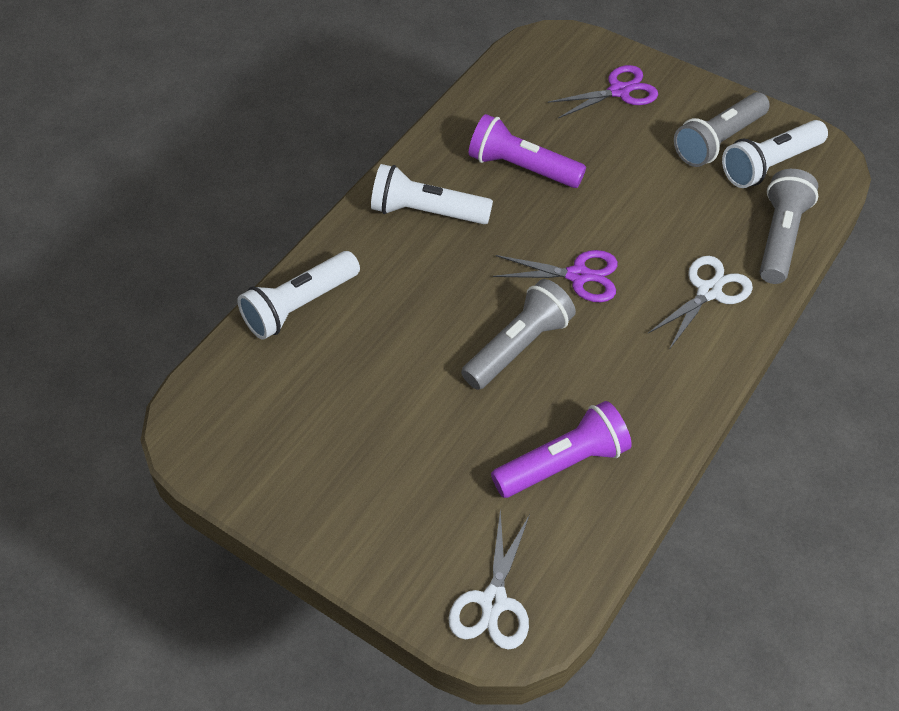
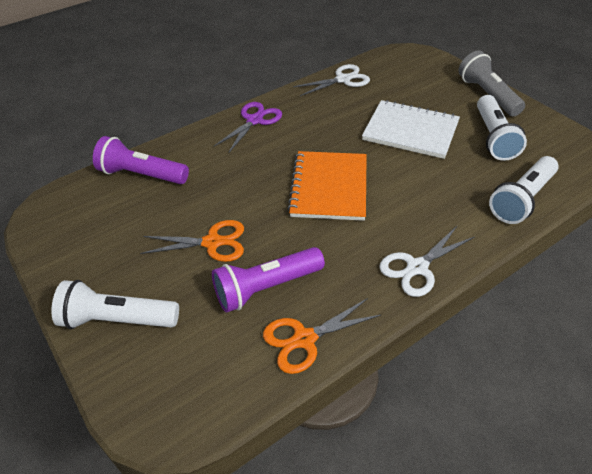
grey flashlight: [461,279,576,390] [674,92,770,167] [760,169,818,284] = 3 -> [459,51,525,116] = 1
orange notebook: none = 0 -> [287,151,367,221] = 1
orange scissors: none = 0 -> [140,220,244,262] [263,298,381,374] = 2
purple scissors: [493,250,618,302] [548,65,658,118] = 2 -> [214,102,282,154] = 1
white notebook: none = 0 -> [362,100,460,159] = 1

